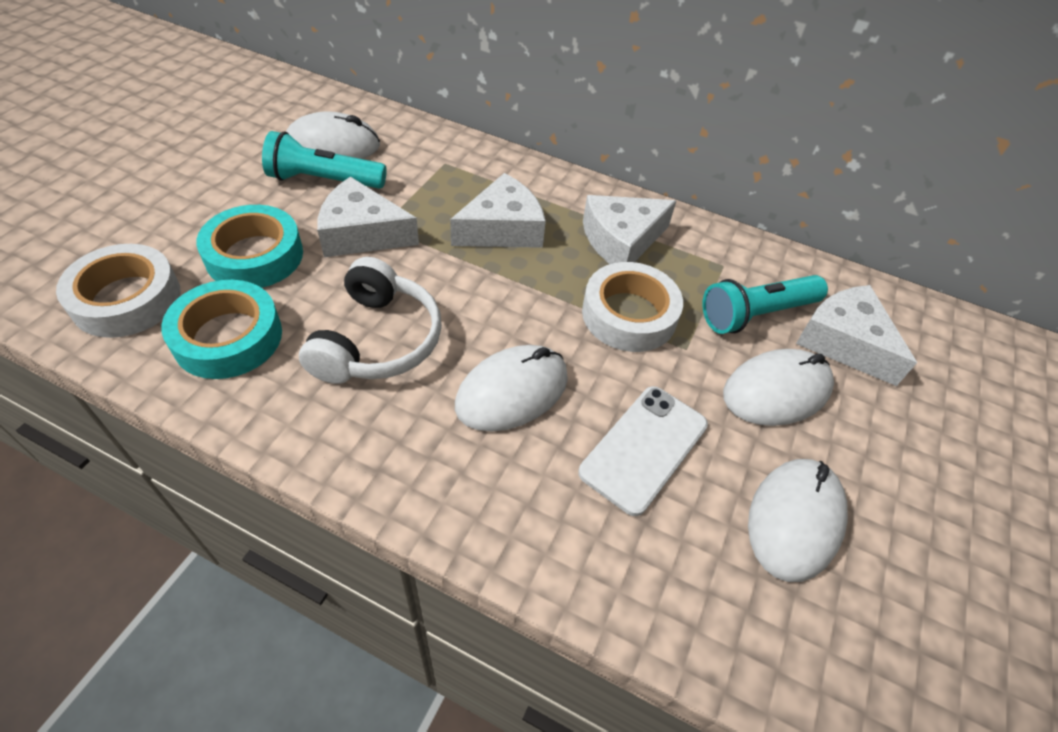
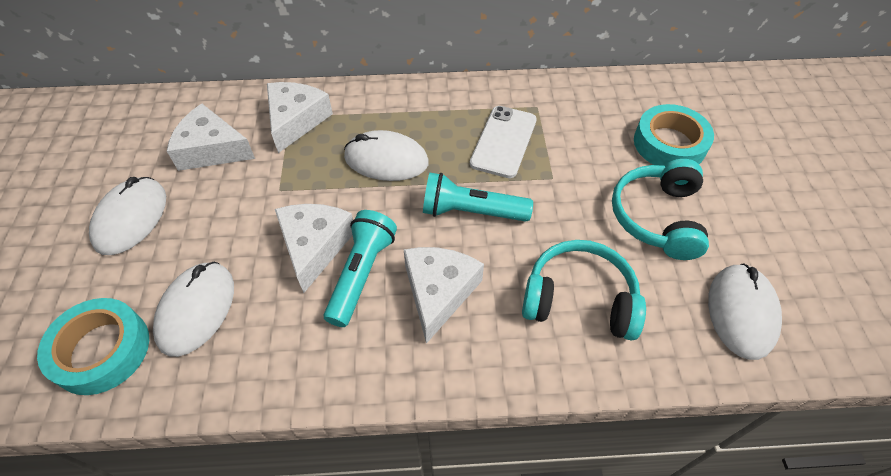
turquoise headphones: none = 0 -> [522,240,646,340] [612,159,709,260] = 2
white headphones: [299,257,442,384] = 1 -> none = 0
white tape: [56,244,181,338] [582,262,683,352] = 2 -> none = 0

